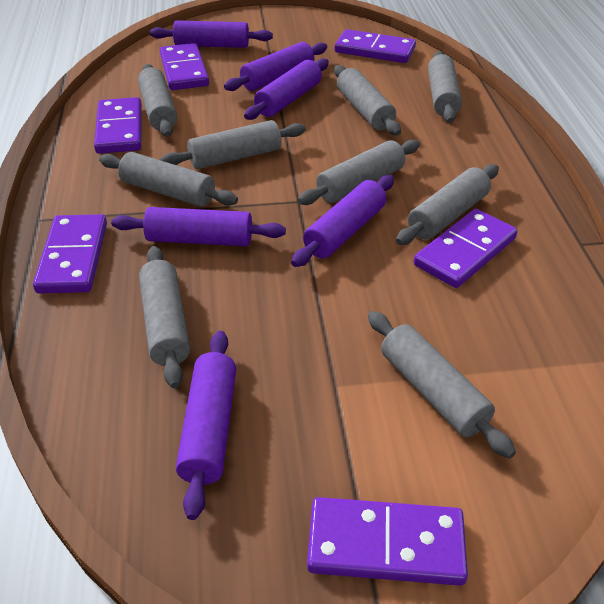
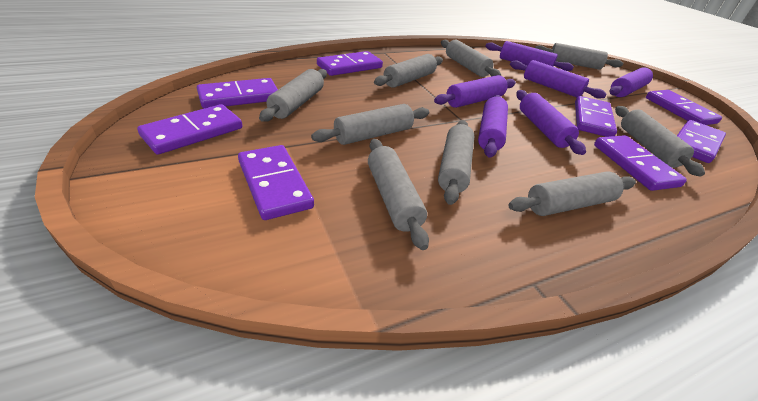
purple domino: [33,214,107,293] [94,97,142,154] [160,43,209,90] [307,497,468,586] [335,29,416,63] [414,209,518,288] = 6 -> [137,104,243,155] [197,78,278,109] [238,145,314,220] [317,51,383,76] [575,96,617,137] [594,135,687,191] [646,90,722,125] [677,120,726,163] = 8

